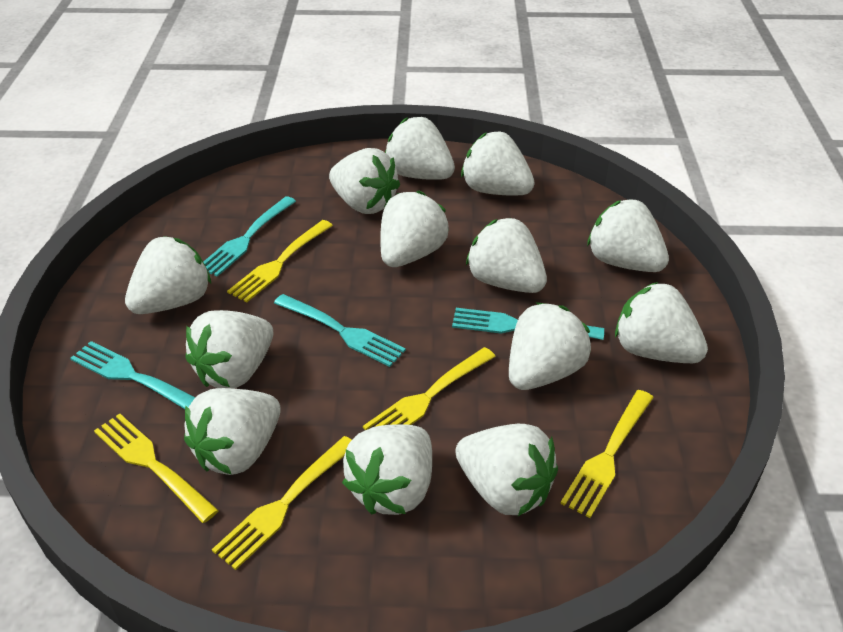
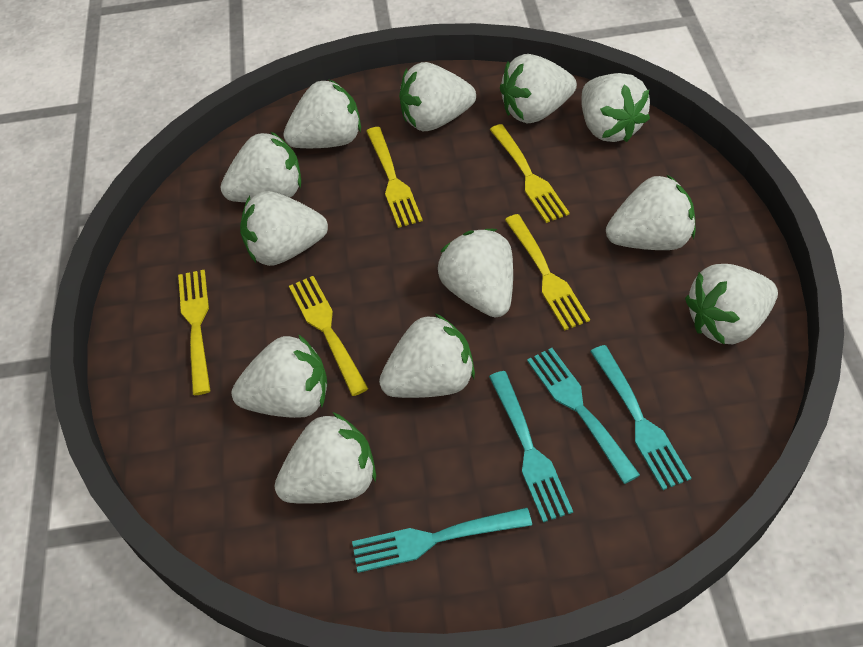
white strawberry: [125,236,211,314] [184,388,281,475] [185,310,273,389] [329,148,400,214] [342,424,432,515] [380,191,449,267] [385,117,455,180] [455,424,558,516] [461,132,535,195] [466,218,547,293] [509,302,591,390] [587,199,669,272] [615,282,708,363] = 13 -> [220,131,301,202] [231,334,327,418] [240,191,328,266] [274,412,376,504] [283,80,361,148] [379,313,475,398] [399,62,476,131] [438,229,513,317] [500,54,577,124] [581,73,650,142] [606,174,695,250] [685,264,778,345] = 12

